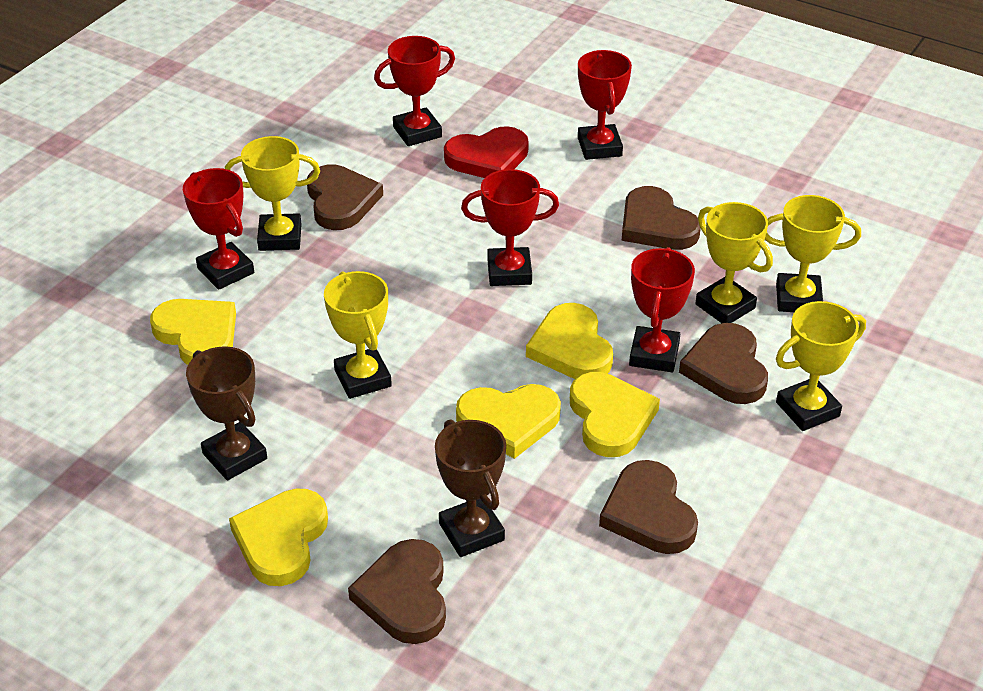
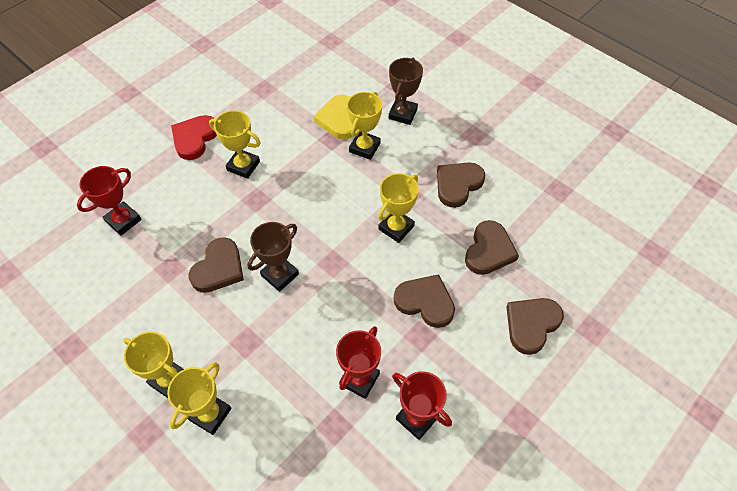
red trophy: [183,168,254,290] [374,36,455,146] [461,169,559,286] [578,50,632,160] [629,247,695,372] = 5 -> [77,166,142,236] [336,326,381,399] [393,371,452,440] = 3
yellow heart: [150,299,236,365] [229,489,328,586] [456,384,561,459] [526,303,613,379] [570,372,660,457] = 5 -> [314,95,357,139] = 1

